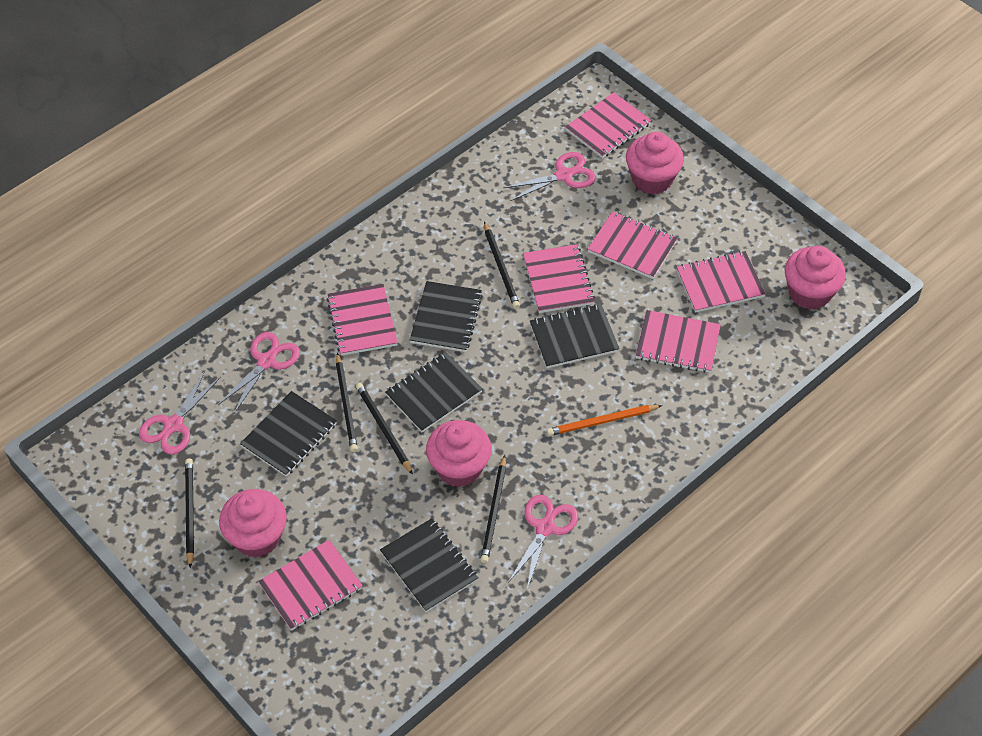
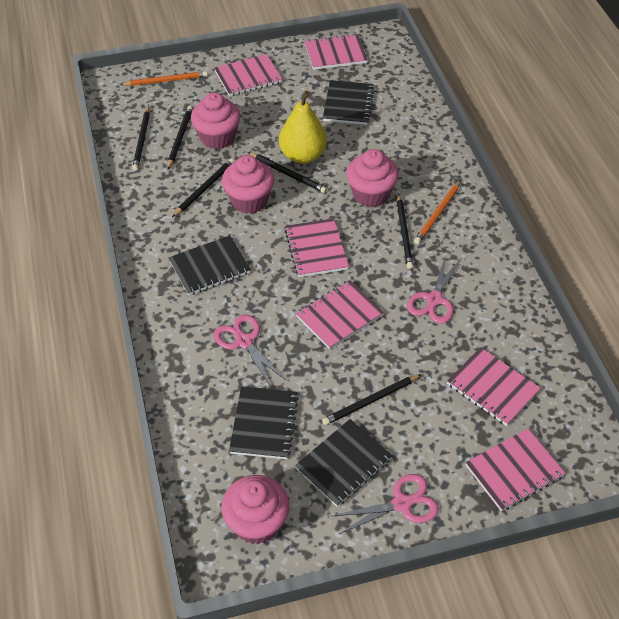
black notebook: [240,391,337,477] [380,518,478,612] [385,352,482,432] [410,281,483,352] [530,304,619,368] = 5 -> [169,235,251,295] [229,386,299,459] [295,419,393,506] [323,80,375,125] = 4
black pencil: [185,458,194,568] [336,353,358,452] [356,383,413,475] [480,455,506,563] [484,221,520,309] = 5 -> [132,106,150,171] [167,106,193,169] [172,158,235,217] [248,152,327,193] [322,374,422,425] [397,193,413,269] = 6
orange pencil: [547,405,662,436] = 1 -> [120,71,208,86] [414,181,461,244] = 2
pink notebook: [258,540,363,631] [327,284,398,356] [523,244,595,313] [565,92,651,158] [588,211,678,279] [636,310,721,373] [677,251,766,313] = 7 -> [214,54,283,96] [285,218,349,277] [296,280,384,350] [305,34,368,70] [447,347,541,426] [466,428,565,511] = 6
pink scissors: [139,371,221,454] [218,332,300,413] [503,152,596,201] [508,495,578,589] = 4 -> [214,314,287,387] [333,474,439,535] [407,255,461,323] = 3
yellow pear: none = 0 -> [279,91,327,164] = 1

